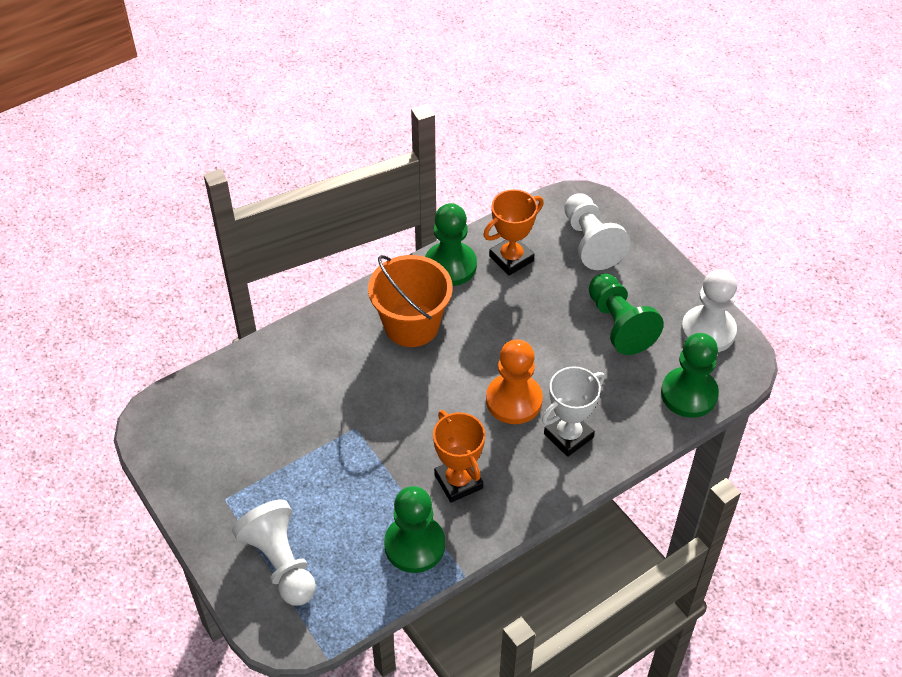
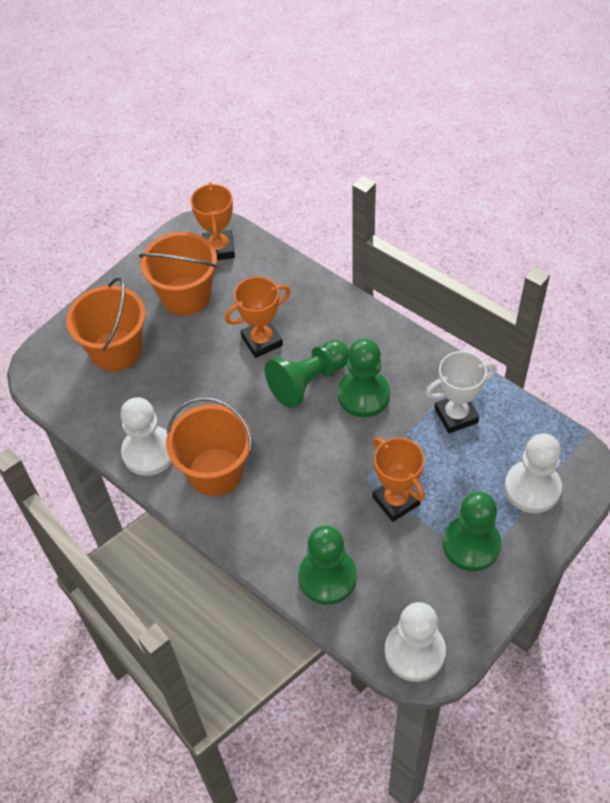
orange bucket: [368,255,453,347] = 1 -> [66,277,146,372] [139,232,217,316] [166,397,252,496] = 3
orange pawn: [486,339,543,424] = 1 -> none = 0
orange trophy: [433,410,485,503] [483,189,544,276] = 2 -> [190,182,235,260] [225,276,291,358] [372,437,425,522] = 3

